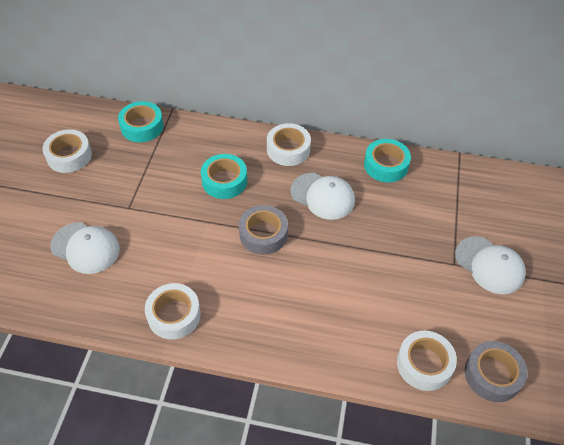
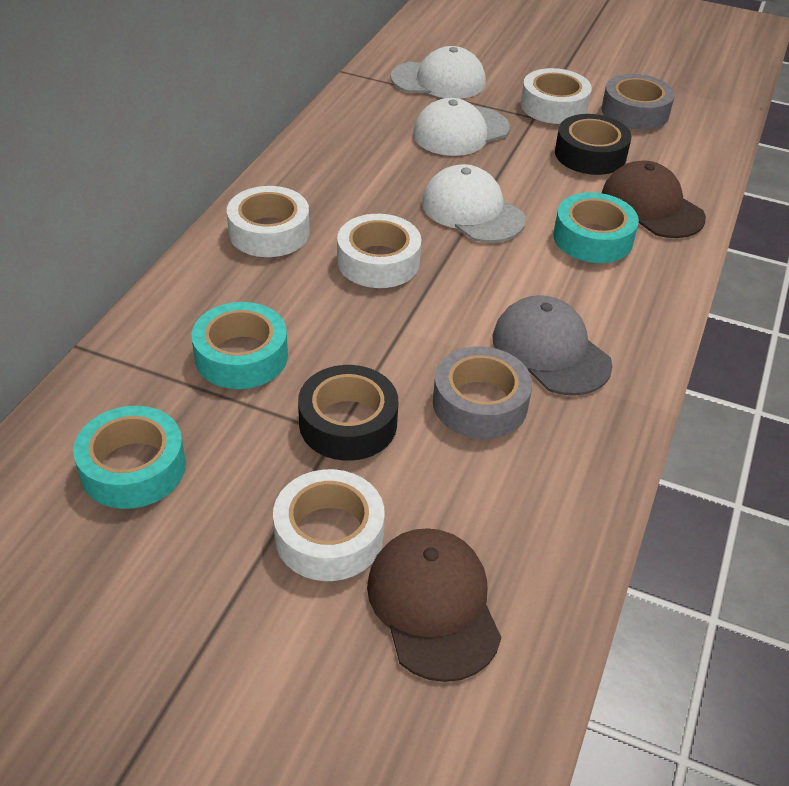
black tape: none = 0 -> [298,365,398,461] [555,114,631,175] = 2
brown cap: none = 0 -> [367,528,501,682] [602,160,706,238] = 2
grey cap: none = 0 -> [493,295,613,396] = 1

